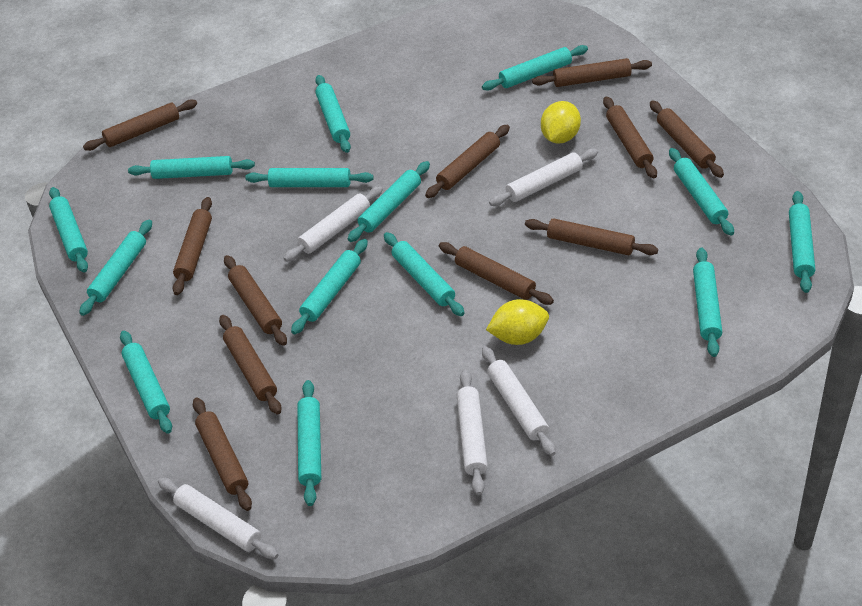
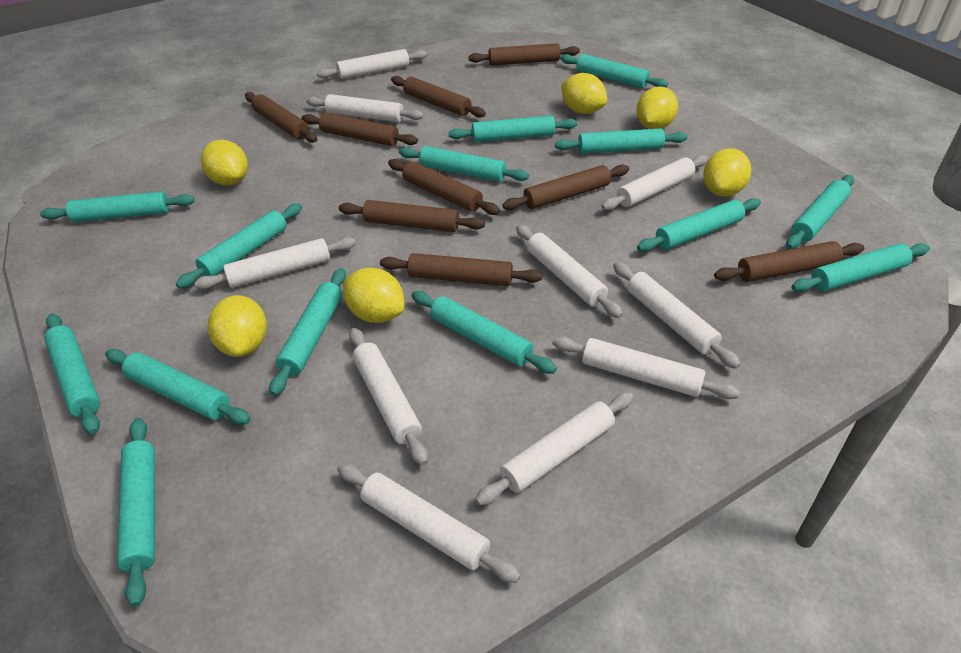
brown rolling pin: [83,100,197,151] [173,197,212,295] [193,398,252,511] [219,315,282,414] [224,255,287,346] [425,125,510,198] [439,242,554,305] [525,218,658,256] [532,58,652,87] [603,96,657,178] [650,101,724,178] = 11 -> [245,92,318,143] [302,113,418,146] [339,200,485,232] [380,253,542,286] [388,159,500,215] [391,76,486,118] [469,43,580,66] [502,164,629,210] [714,241,864,282] = 9
white rolling pin: [158,478,278,559] [283,186,383,262] [457,370,488,495] [482,346,556,456] [489,149,598,206] = 5 -> [194,237,356,289] [306,94,424,122] [317,49,427,79] [337,463,521,583] [349,328,428,466] [475,392,634,506] [516,225,623,318] [552,336,740,399] [601,155,708,211] [613,262,741,369] = 10
yellow lemon: [486,299,549,345] [541,101,581,144] = 2 -> [201,140,248,185] [208,295,267,357] [343,268,405,323] [561,73,607,114] [636,86,678,129] [703,148,751,197] = 6

